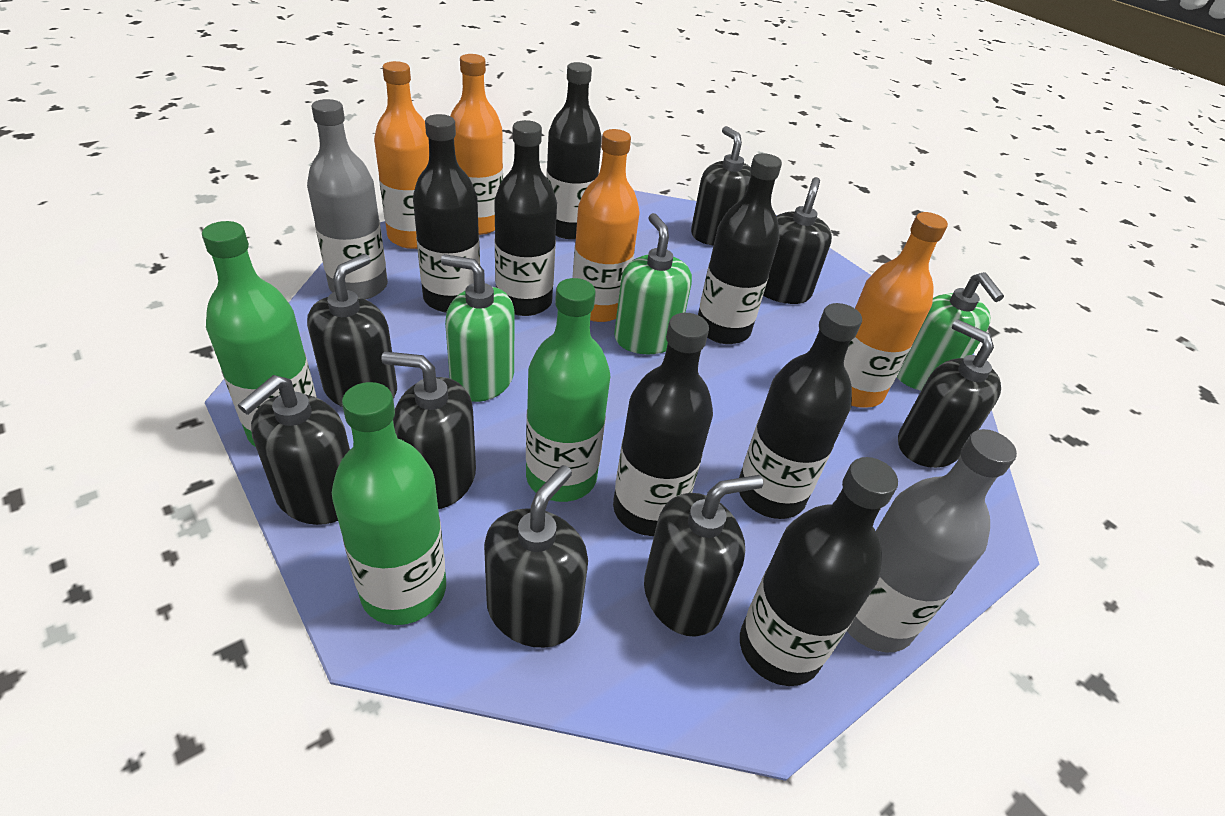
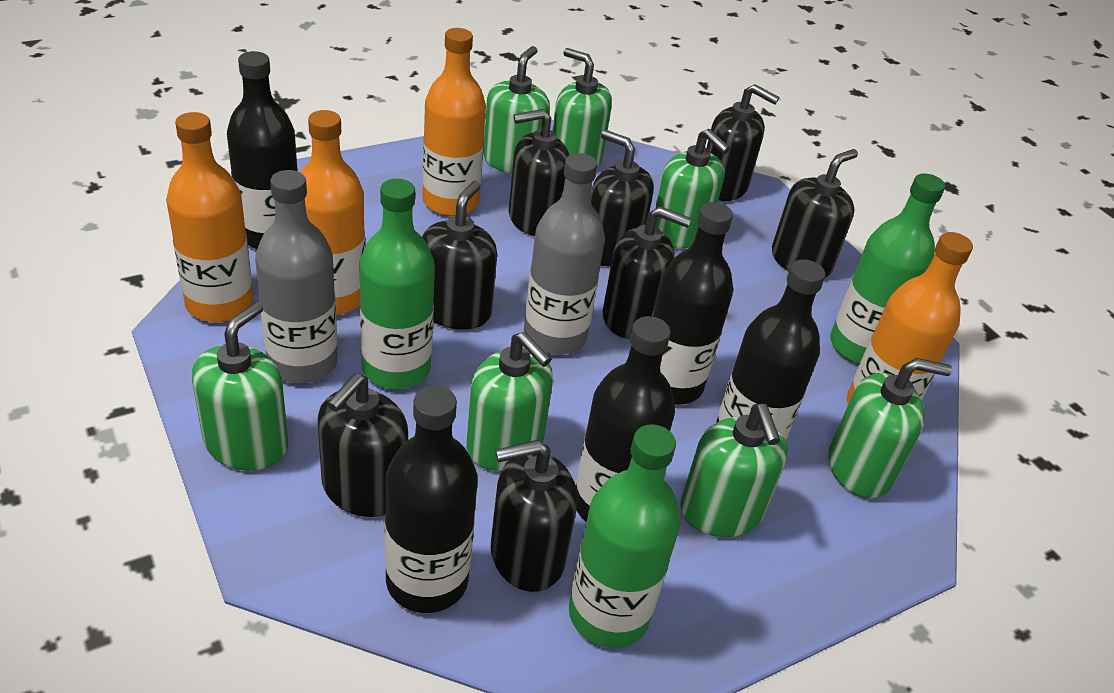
black bottle: [413,114,480,313] [494,120,557,316] [546,62,602,239] [613,313,713,536] [698,153,782,344] [739,303,862,519] [740,457,898,686] = 7 -> [227,51,298,249] [385,386,477,613] [576,316,675,522] [652,202,733,405] [716,259,825,440] = 5
green soap dispenser: [441,254,515,402] [614,213,692,354] [897,272,1004,391] = 3 -> [192,302,288,471] [466,332,553,471] [483,46,550,174] [552,48,612,167] [655,129,730,249] [680,404,788,537] [828,358,952,499] = 7

